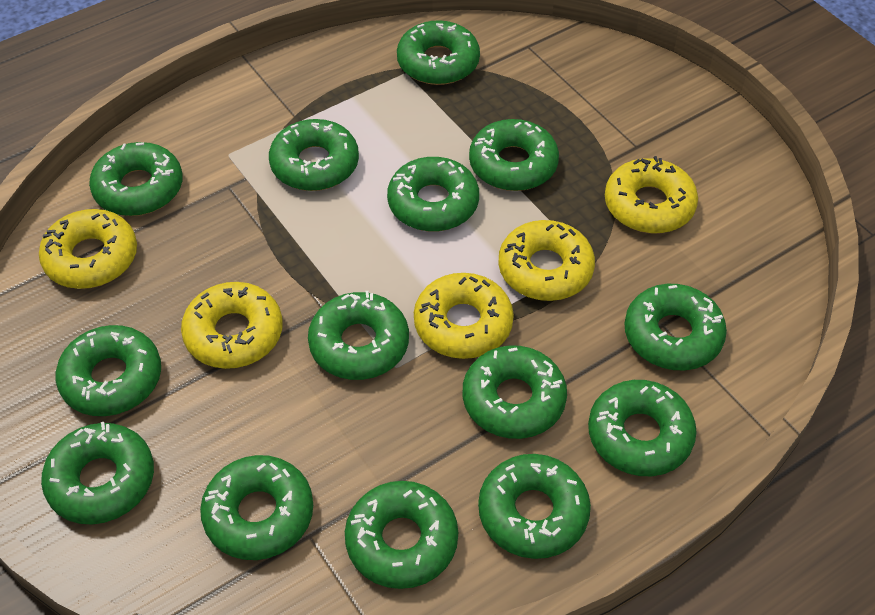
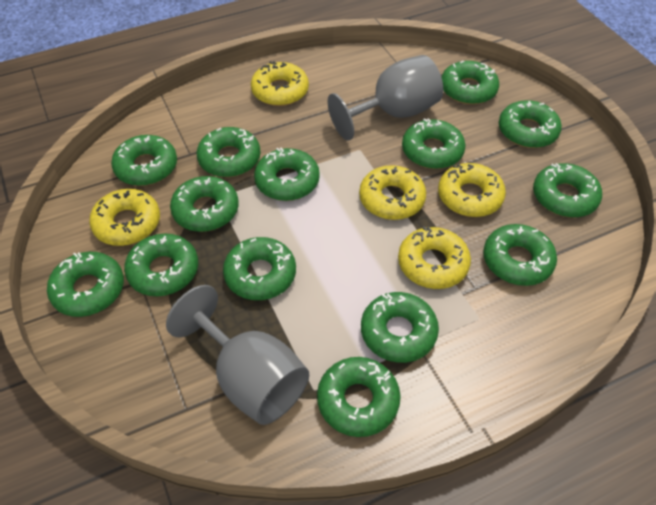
grey goblet: none = 0 -> [166,285,309,425] [328,55,443,141] = 2

